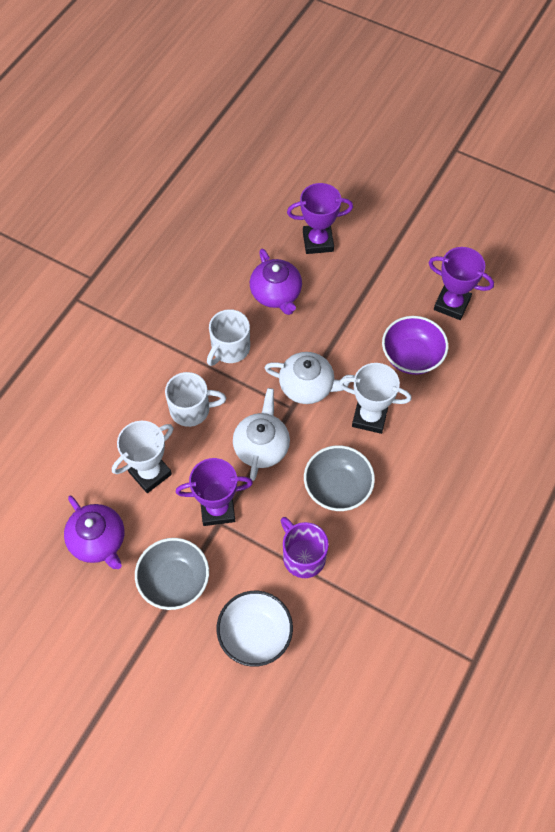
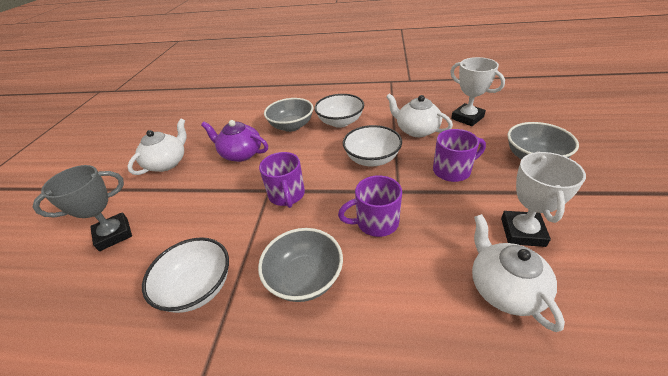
grey bowl: [135,538,209,610] [304,445,375,511] = 2 -> [258,228,343,302] [264,98,313,132] [507,122,579,159] = 3
grey trophy: none = 0 -> [33,165,132,251] = 1
purple bowl: [382,316,448,375] = 1 -> none = 0
purple mug: [281,517,329,578] = 1 -> [259,152,305,208] [338,175,402,237] [433,129,486,182] = 3
purple teapot: [64,496,124,569] [250,249,302,315] = 2 -> [201,120,268,162] = 1
purple trophy: [176,458,253,526] [287,183,353,254] [428,247,494,320] = 3 -> none = 0
white bowl: [217,591,293,667] = 1 -> [142,237,229,313] [314,94,364,128] [343,125,402,167] = 3
white mug: [165,372,226,427] [207,309,250,366] = 2 -> none = 0
white teapot: [233,388,290,481] [265,352,355,404] = 2 -> [127,119,187,175] [386,93,453,137] [472,214,565,332] = 3

